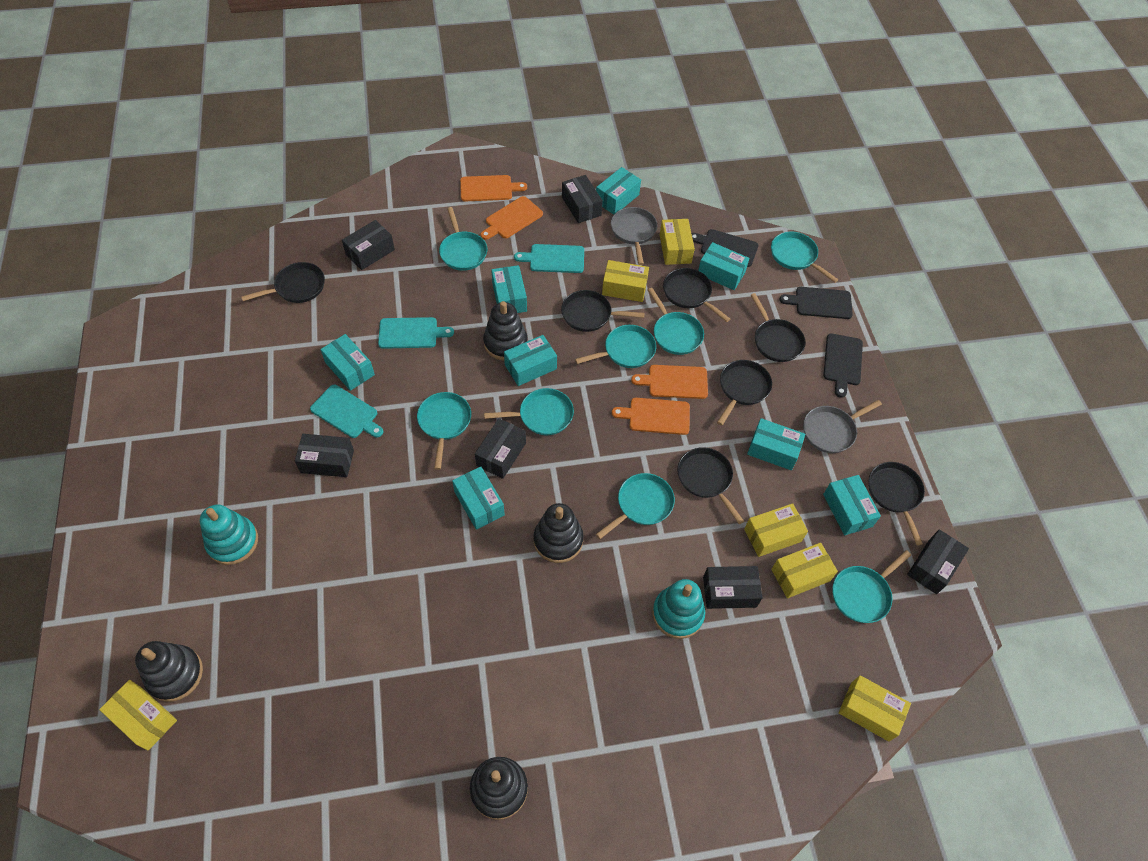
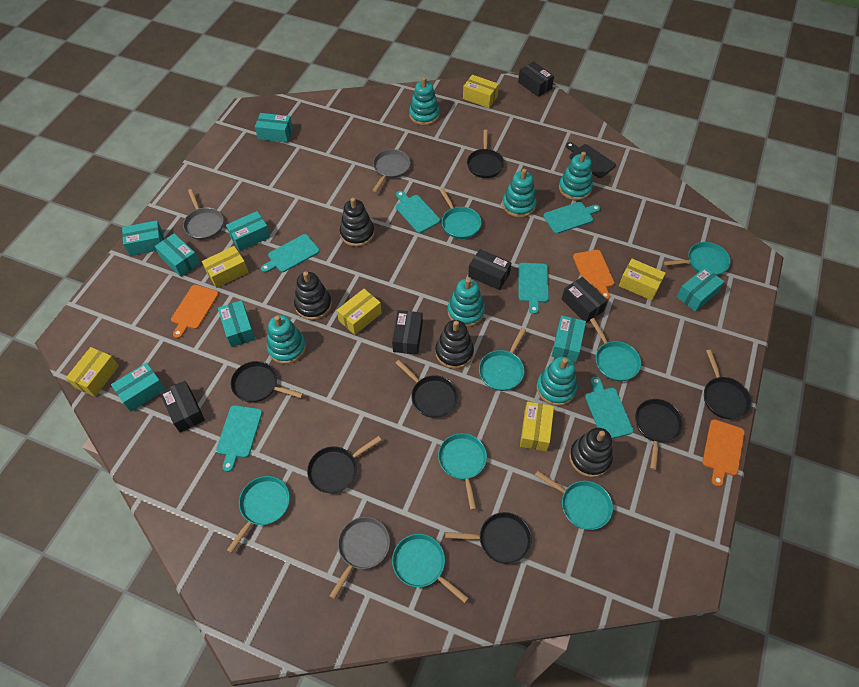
black box: [295,434,354,477] [342,220,395,270] [475,418,526,479] [562,175,603,223] [703,566,762,609] [907,529,969,594] = 6 -> [160,381,205,433] [392,310,423,355] [468,249,512,290] [518,61,554,97] [562,277,608,323] = 5
black cutting board: [691,229,758,267] [779,287,853,319] [823,333,863,398] = 3 -> [566,142,616,178] = 1
grey pan: [611,207,657,265] [803,400,882,453] = 2 -> [183,189,224,240] [329,517,390,599] [372,149,411,192] = 3
orange cutting board: [460,175,527,201] [481,196,543,240] [612,398,690,435] [631,365,708,399] = 4 -> [171,285,219,338] [573,250,615,300] [702,419,745,487] = 3
turquoise cutting board: [310,385,383,438] [378,317,454,349] [514,244,584,273] = 3 -> [216,405,262,472] [261,234,320,273] [396,191,440,233] [518,263,549,314] [543,202,600,234] [585,377,633,439] = 6
turquoise stacking toy: [200,504,258,565] [652,579,705,639] = 2 -> [267,315,306,364] [409,77,440,126] [448,278,485,327] [503,169,537,218] [537,357,577,406] [559,152,593,200] = 6

